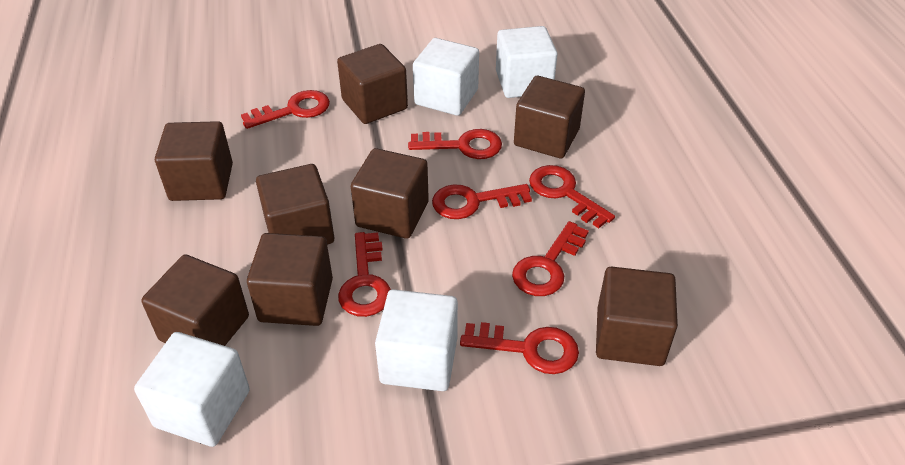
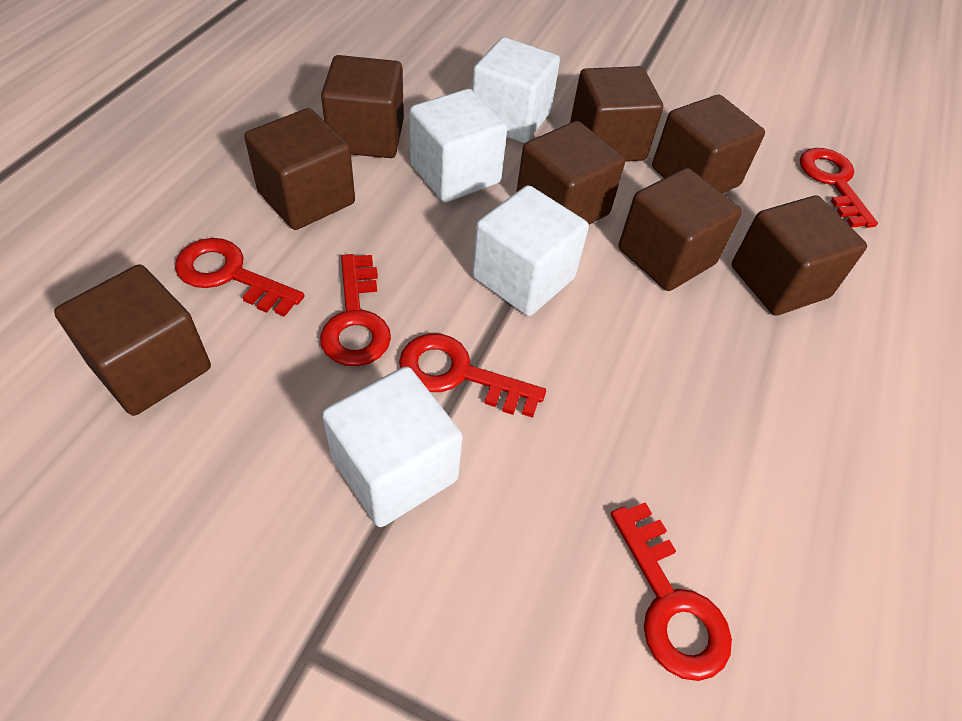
red key: [241,90,330,129] [338,232,391,317] [408,129,502,159] [432,184,532,219] [460,322,579,374] [512,221,589,296] [529,165,615,228] = 7 -> [175,238,304,317] [320,254,391,366] [399,333,546,418] [611,502,732,681] [800,148,878,228] = 5

